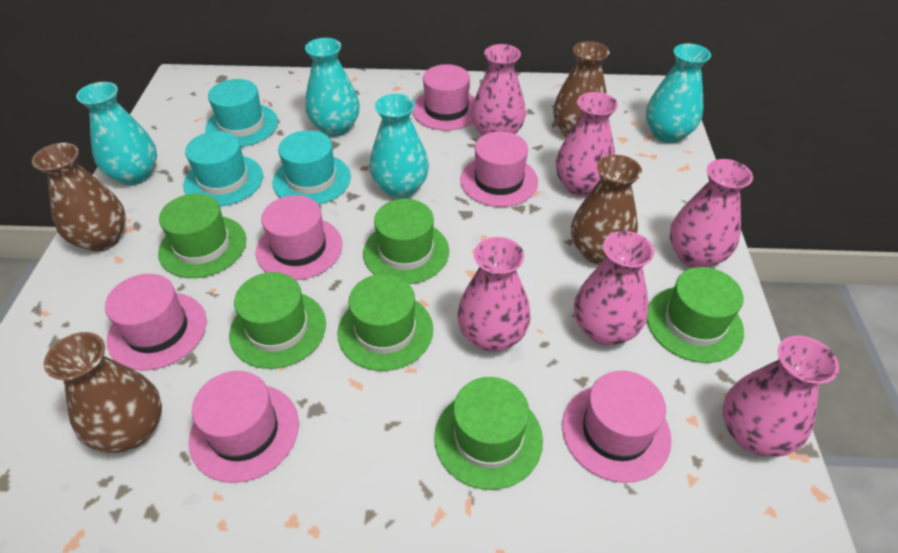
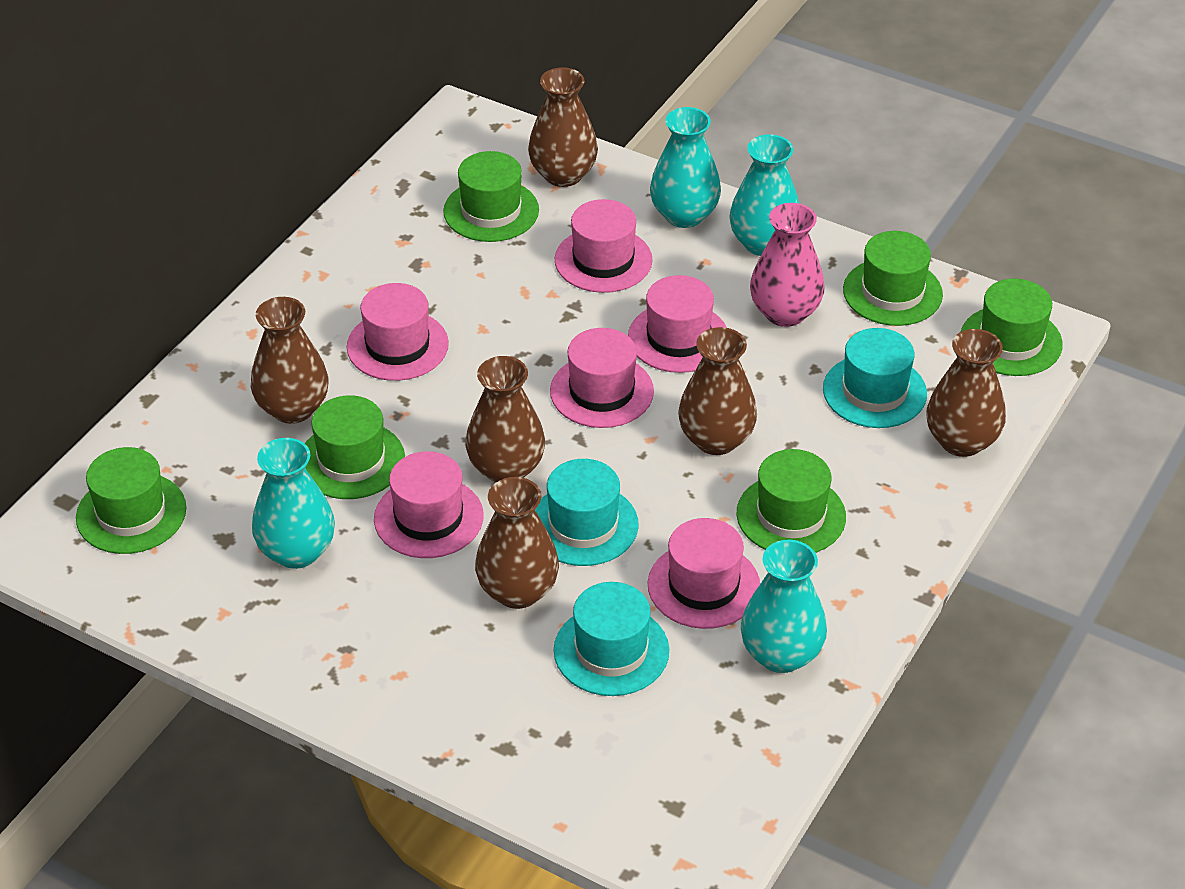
brown vase: [32,143,126,251] [44,332,162,453] [553,41,610,137] [571,155,642,264] = 4 -> [251,297,329,424] [466,356,545,483] [475,477,559,609] [528,67,598,187] [678,327,757,455] [926,329,1006,457] = 6
pink vase: [457,237,531,352] [471,44,526,136] [556,92,618,196] [574,231,654,345] [670,159,753,268] [723,336,839,457] = 6 -> [750,203,825,327] = 1

